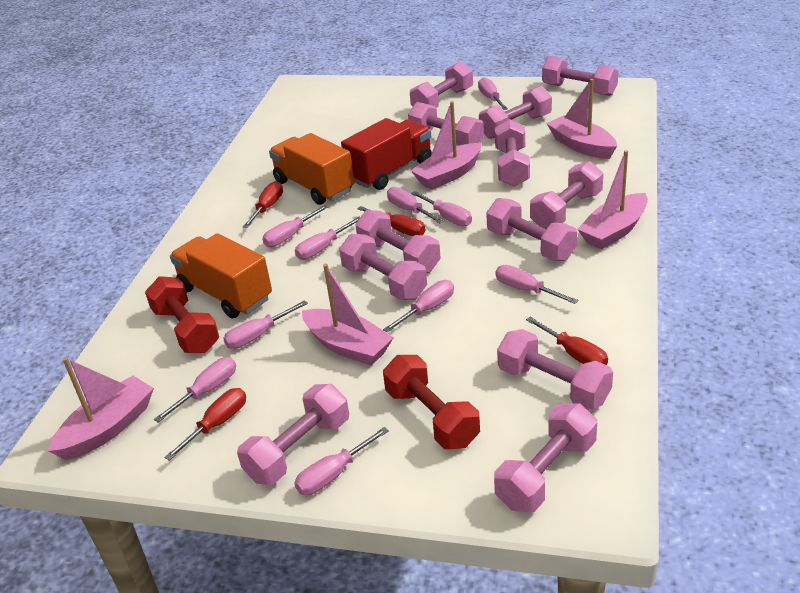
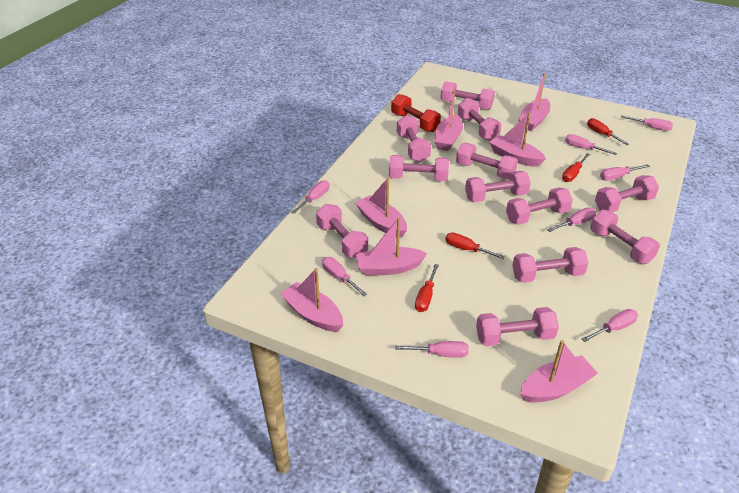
orange truck: [170,233,272,319] [269,133,354,205] = 2 -> none = 0
pink boat: [48,357,154,460] [302,264,394,365] [410,101,482,190] [546,79,617,159] [577,150,648,250] = 5 -> [281,268,343,332] [355,178,407,238] [356,217,427,276] [434,90,463,151] [489,113,546,167] [519,73,550,131] [520,340,598,402] = 7
pink screwdriver: [154,357,236,423] [223,300,308,349] [262,205,328,247] [294,427,389,495] [295,217,360,260] [383,280,454,333] [387,187,444,223] [411,191,472,226] [478,77,508,110] [495,265,578,304] = 10 -> [291,180,329,214] [322,257,367,296] [395,341,469,358] [547,207,596,232] [565,134,617,155] [582,309,638,342] [600,164,650,180] [621,115,673,131] = 8
red dumbbell: [145,276,219,353] [383,355,480,449] = 2 -> [391,94,441,132] = 1
red truck: [341,118,432,190] = 1 -> none = 0

